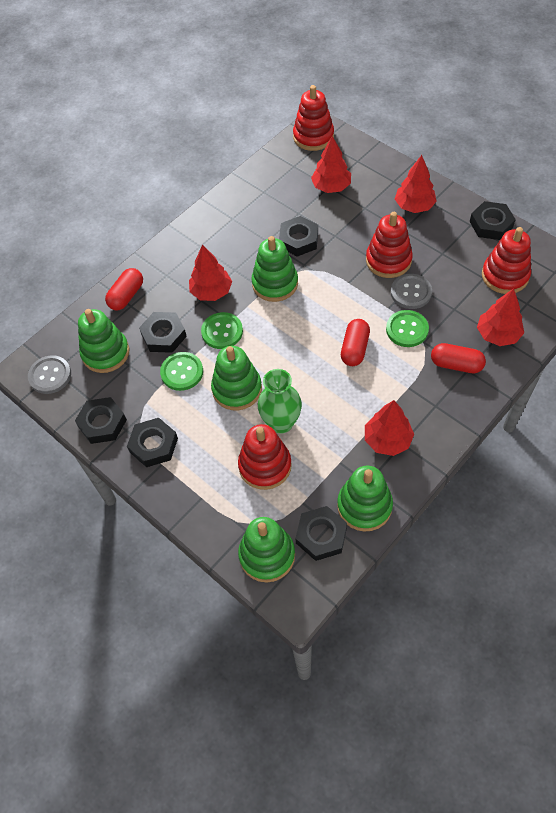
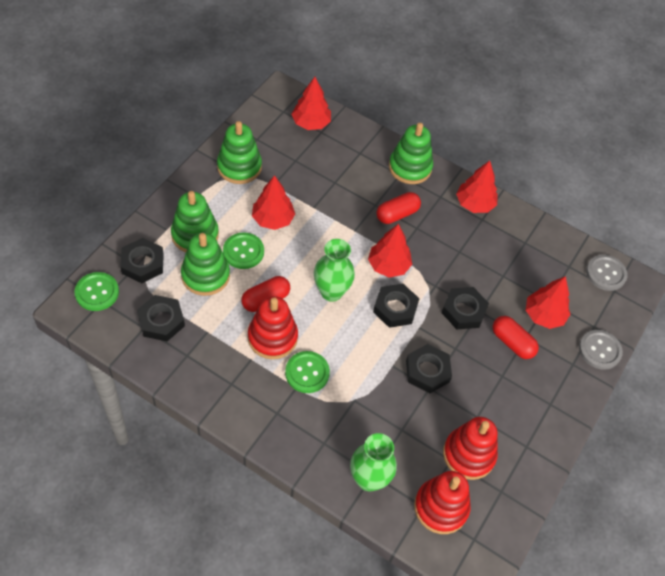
black nut: [75,397,127,444] [127,418,178,467] [139,312,187,353] [279,216,318,256] [295,506,347,561] [470,201,516,240] = 6 -> [120,238,164,283] [137,295,185,341] [373,284,420,328] [406,344,452,393] [441,287,489,329] = 5
green stacking toy: [78,309,129,373] [211,346,262,410] [238,517,295,582] [251,236,298,302] [337,466,393,532] = 5 -> [171,191,219,253] [181,233,230,296] [217,121,262,184] [389,123,433,184] = 4
green vase: [258,369,302,434] = 1 -> [314,239,355,302] [350,433,397,491] = 2
red stacking toy: [238,424,292,490] [293,85,334,151] [366,212,413,278] [482,227,531,294] = 4 -> [248,296,298,359] [414,471,471,534] [443,417,498,480] = 3

